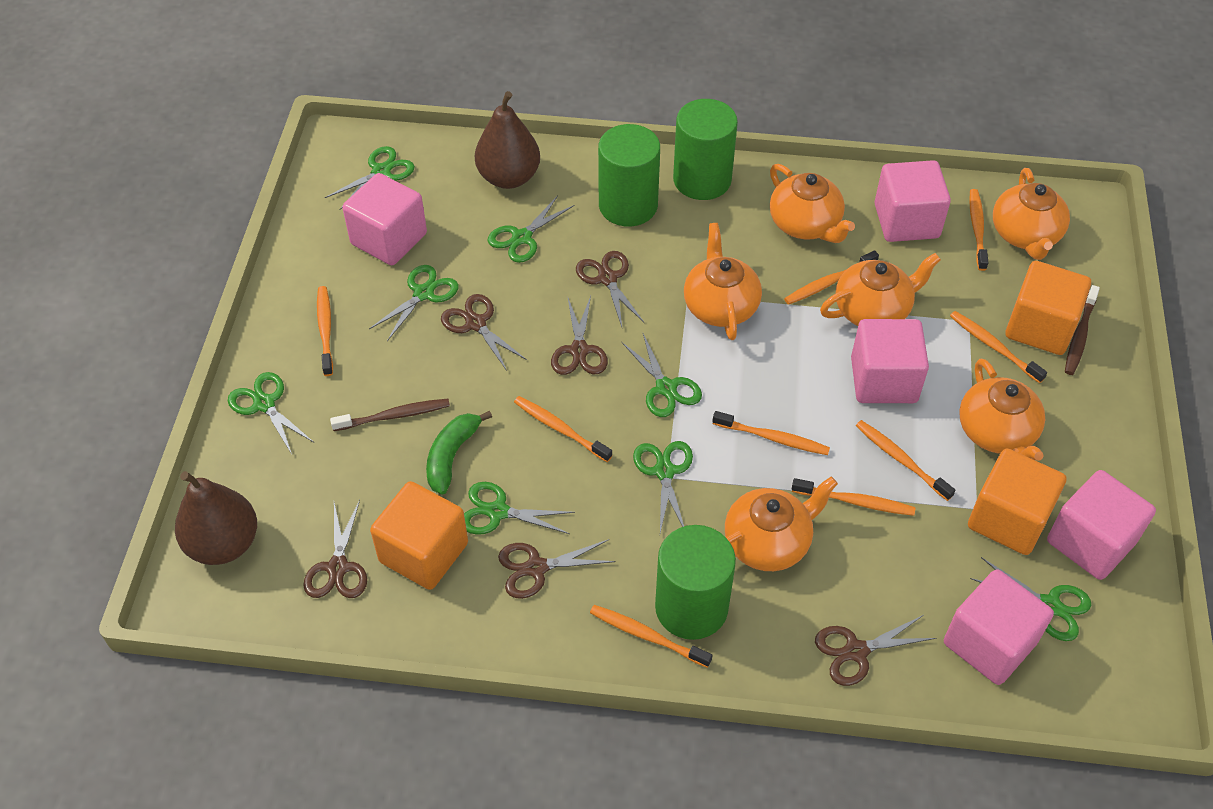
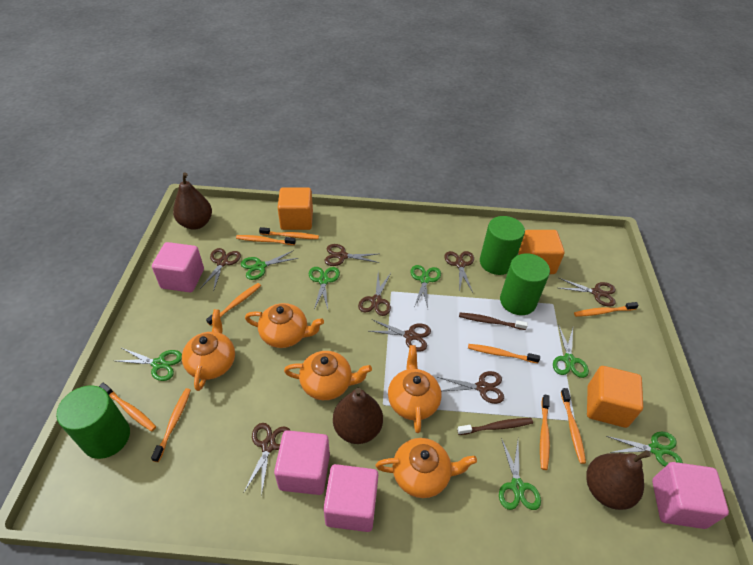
brown pear: [175,471,257,565] [475,91,540,189] = 2 -> [173,173,212,230] [333,387,383,444] [586,450,651,510] = 3
brown scissors: [303,500,367,598] [441,294,527,371] [498,539,616,599] [551,296,608,375] [576,251,645,327] [815,615,937,686] = 6 -> [200,248,241,292] [244,423,290,497] [324,244,379,266] [358,273,391,316] [369,319,431,352] [437,371,504,404] [444,251,474,292] [559,278,616,307] = 8
green banana: [426,411,492,494] = 1 -> none = 0
green scissors: [228,372,313,454] [325,146,415,210] [369,265,459,341] [464,482,575,535] [488,196,575,263] [621,334,702,417] [633,441,693,533] [970,557,1091,641] = 8 -> [116,348,182,381] [241,250,299,280] [309,267,340,310] [410,265,441,308] [499,438,541,510] [553,324,589,378] [606,431,683,466] = 7
orange teapot: [684,223,762,340] [725,476,838,571] [770,164,855,243] [820,253,941,326] [959,358,1045,461] [993,168,1070,260] = 6 -> [182,309,235,391] [245,303,324,348] [284,351,372,400] [376,438,477,498] [388,345,441,433] = 5
pink cube: [342,173,427,265] [851,319,929,403] [875,160,951,242] [944,569,1054,685] [1047,470,1156,580] = 5 -> [152,242,204,292] [274,430,330,495] [323,464,378,532] [652,462,729,529] = 4

